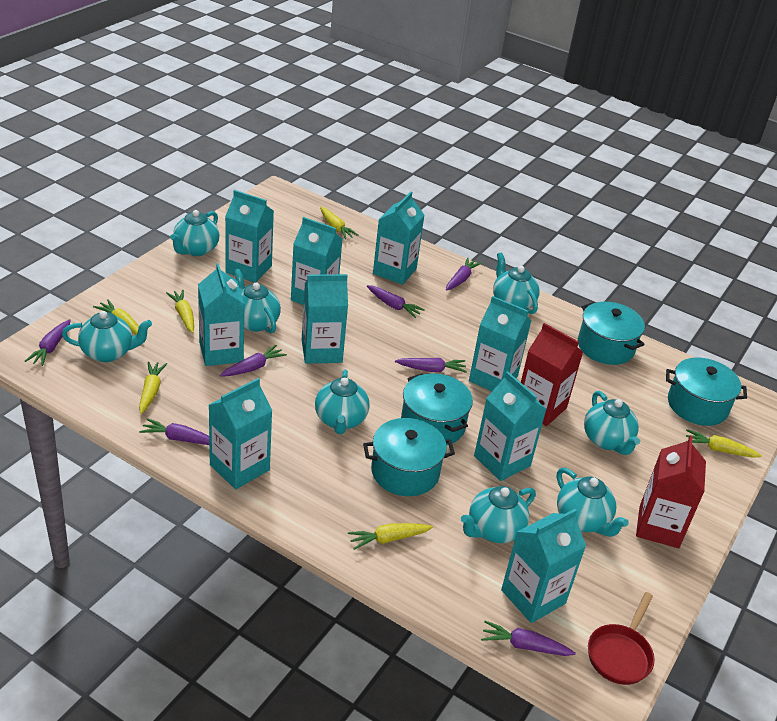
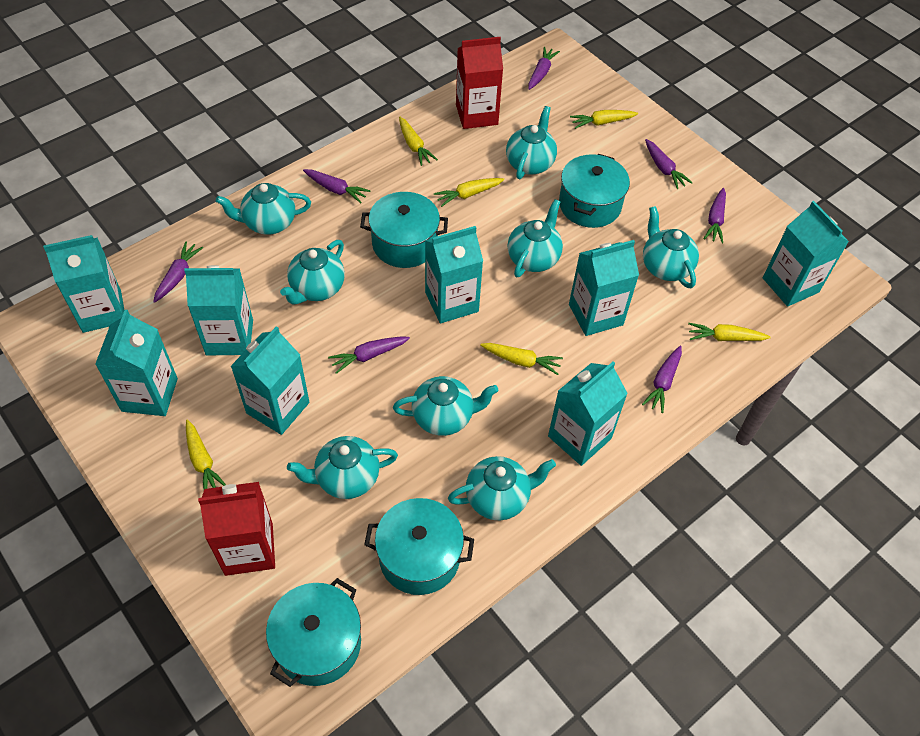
red pan: [588,592,655,685] = 1 -> none = 0
turquoise carton: [198,263,244,366] [209,378,272,489] [225,190,274,283] [291,217,342,305] [302,274,348,364] [373,192,424,285] [469,296,532,391] [474,371,546,481] [501,509,586,623] = 9 -> [43,235,125,333] [95,310,178,416] [184,265,253,355] [231,326,309,435] [425,226,483,323] [548,361,628,466] [569,240,639,336] [763,201,849,307] = 8

